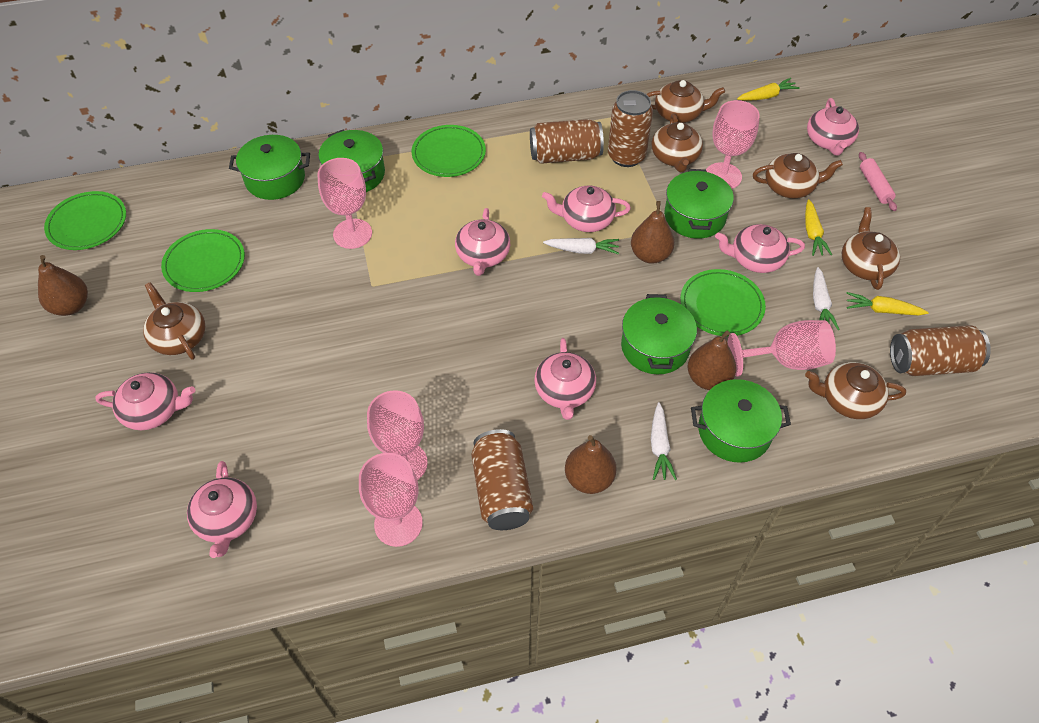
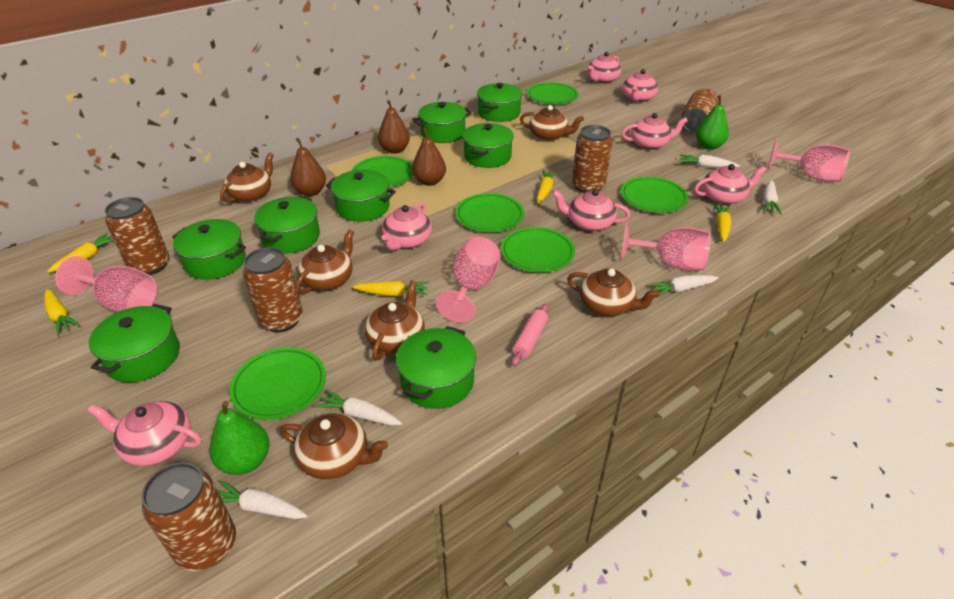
brown can: [471,429,533,530] [530,119,604,164] [608,90,653,167] [890,325,991,376] = 4 -> [105,197,169,275] [142,462,236,571] [243,247,303,332] [572,125,613,193] [681,88,719,133] = 5
brown pear: [38,255,88,316] [565,435,617,494] [631,201,675,264] [688,330,736,390] = 4 -> [290,138,326,196] [378,100,410,154] [412,128,446,186] = 3
green pear: none = 0 -> [209,401,269,475] [696,95,729,150] = 2
green plate: [44,191,126,250] [161,229,245,292] [412,125,486,177] [680,269,766,337] = 4 -> [229,347,326,420] [351,156,413,188] [455,193,524,232] [501,227,575,273] [527,82,578,104] [621,177,689,213] = 6
green pot: [229,135,310,200] [319,129,385,192] [621,294,697,374] [664,169,734,239] [691,379,791,463] = 5 -> [89,304,180,382] [172,219,246,280] [254,196,320,253] [326,170,396,222] [396,326,476,409] [413,102,472,143] [462,123,514,168] [477,83,523,122] = 8
pink goblet: [317,158,372,249] [359,453,423,547] [367,390,428,480] [706,100,760,189] [728,320,836,377] = 5 -> [55,256,157,312] [435,237,501,323] [621,223,711,270] [767,139,850,182] = 4
white carrot: [543,238,619,255] [651,402,677,480] [813,267,840,330] = 3 -> [218,480,307,519] [314,389,402,426] [647,275,719,298] [679,154,740,168] [763,180,782,214] = 5
yellow carrot: [737,78,800,101] [805,199,832,256] [846,292,929,315] = 3 -> [44,289,80,335] [47,233,114,273] [353,281,428,296] [537,170,558,203] [713,203,731,242] = 5

